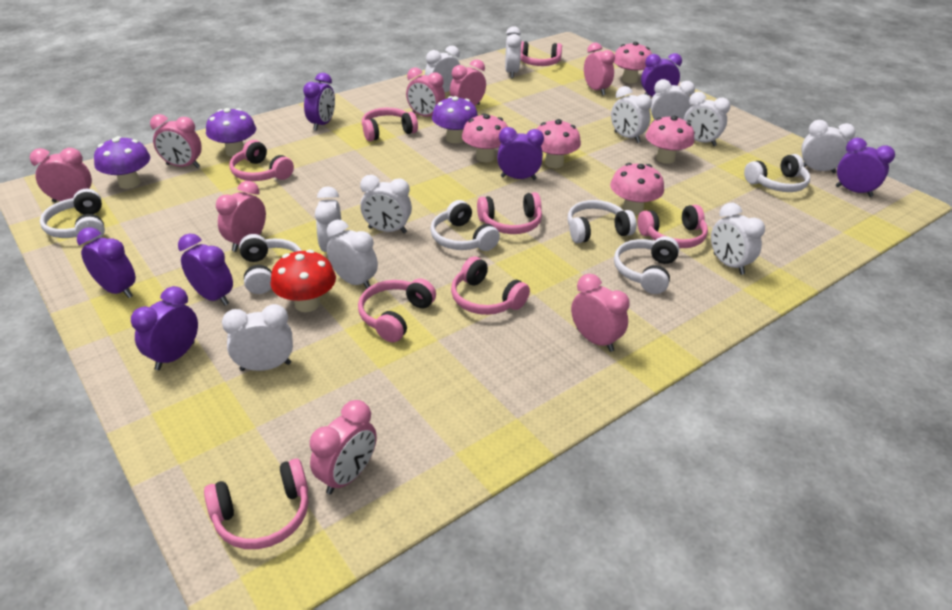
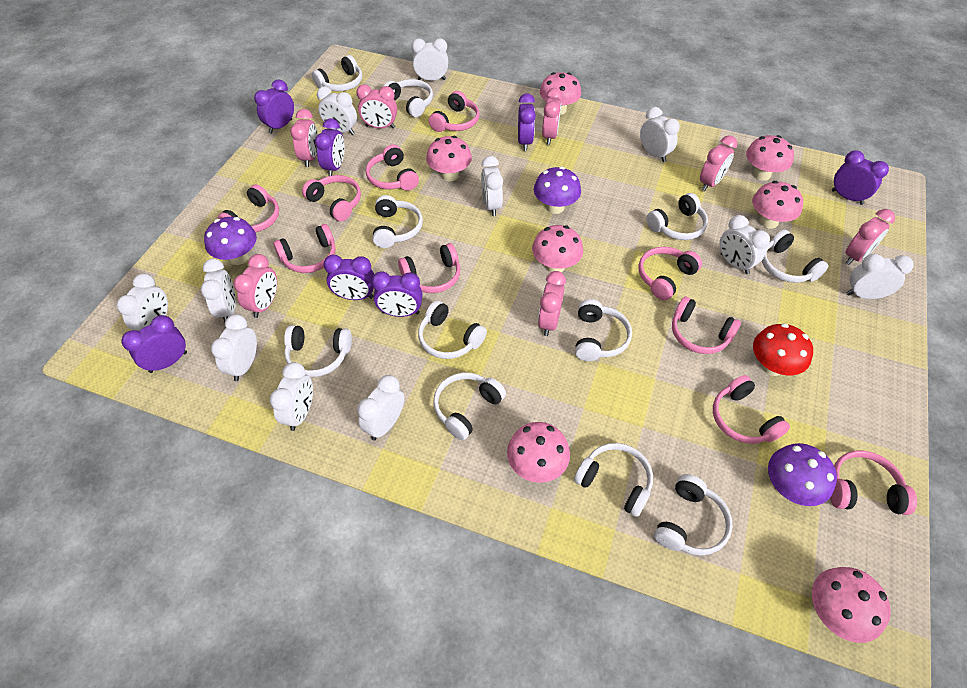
pink clock: [30,148,92,202] [150,114,202,168] [216,181,266,252] [310,400,377,494] [406,67,445,117] [450,59,486,106] [571,274,630,352] [584,43,615,95] = 8 -> [234,254,277,318] [290,109,318,167] [356,84,397,129] [538,271,566,336] [542,88,562,145] [700,135,737,191] [845,209,895,265] = 7
pink headphones: [204,458,309,549] [229,140,294,181] [358,279,436,342] [362,108,418,141] [451,256,530,315] [477,192,542,234] [520,41,562,66] [638,205,708,248] = 8 -> [218,184,279,232] [273,224,336,273] [302,175,361,222] [366,144,419,191] [398,243,460,293] [429,91,480,132] [639,247,702,300] [672,296,741,354] [713,375,790,444] [830,450,917,515] = 10
pink mushroom: [462,113,508,162] [537,119,581,168] [610,163,664,215] [614,42,652,83] [646,115,694,164] = 5 -> [426,136,472,182] [507,422,570,483] [532,225,583,272] [540,72,581,115] [746,135,794,181] [752,181,803,229] [812,567,891,643] = 7
white headphones: [40,189,105,241] [239,234,302,294] [430,200,500,251] [568,200,637,243] [614,236,679,294] [744,154,810,192] = 6 -> [284,325,352,377] [312,55,362,91] [373,195,423,248] [383,79,433,117] [418,300,487,359] [433,372,506,440] [574,443,653,517] [575,299,632,361] [646,193,708,240] [654,474,733,556] [762,230,828,283] = 11

